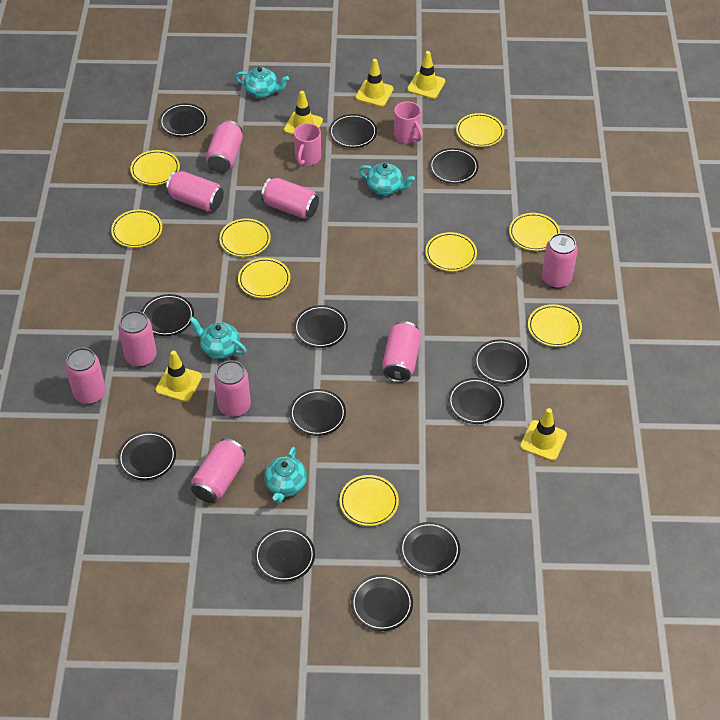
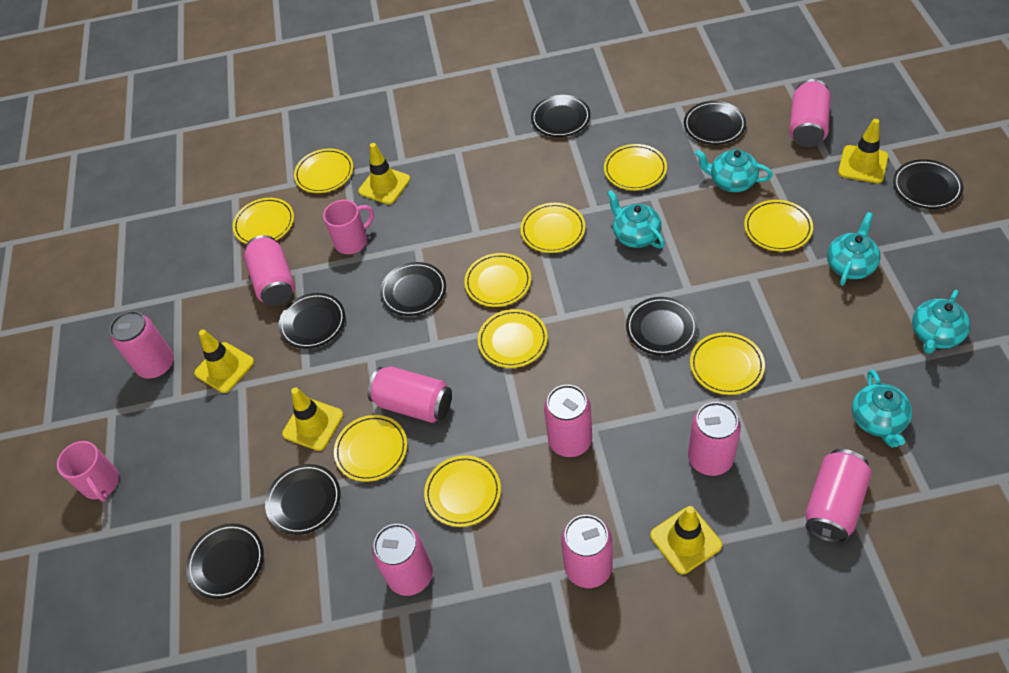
black plate: [118,432,176,480] [141,294,194,336] [159,103,207,137] [254,528,315,582] [290,389,346,436] [294,305,348,348] [329,114,377,148] [351,574,413,631] [400,522,460,576] [429,148,478,183] [448,378,504,424] [474,339,529,384] = 12 -> [186,523,264,599] [265,464,341,535] [279,293,345,349] [380,262,446,316] [531,95,591,137] [626,297,698,356] [684,101,746,145] [893,159,963,209] = 8
turquoise teapot: [189,317,246,359] [235,67,289,98] [264,447,307,504] [359,162,415,195] = 4 -> [607,190,665,248] [695,149,773,192] [827,212,881,286] [852,369,912,447] [912,290,970,354] = 5
yellow plate: [111,210,162,248] [130,150,180,185] [219,218,271,257] [238,258,290,298] [340,475,399,526] [425,232,477,271] [456,113,504,147] [509,213,560,251] [528,304,582,347] = 9 -> [233,198,294,244] [294,149,353,193] [334,415,407,482] [424,455,501,527] [464,253,531,307] [478,309,548,368] [520,203,585,253] [604,144,667,190] [690,332,765,395] [744,200,813,251] = 10

